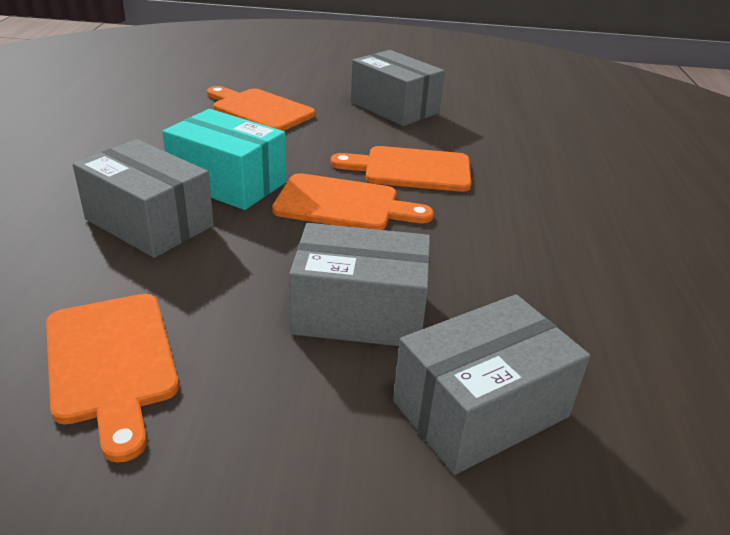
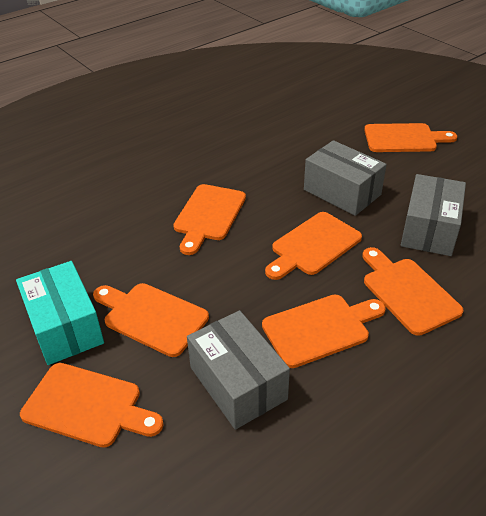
grey box: [73,139,214,258] [289,223,430,346] [351,50,445,126] [393,294,590,475] = 4 -> [187,310,290,430] [304,140,387,216] [401,174,466,256] = 3
orange cutting board: [46,294,179,463] [207,86,315,131] [272,173,434,230] [331,146,471,192] = 4 -> [20,363,164,448] [93,283,209,357] [173,184,246,255] [262,295,386,368] [265,212,362,280] [362,247,464,336] [364,123,457,152] = 7

